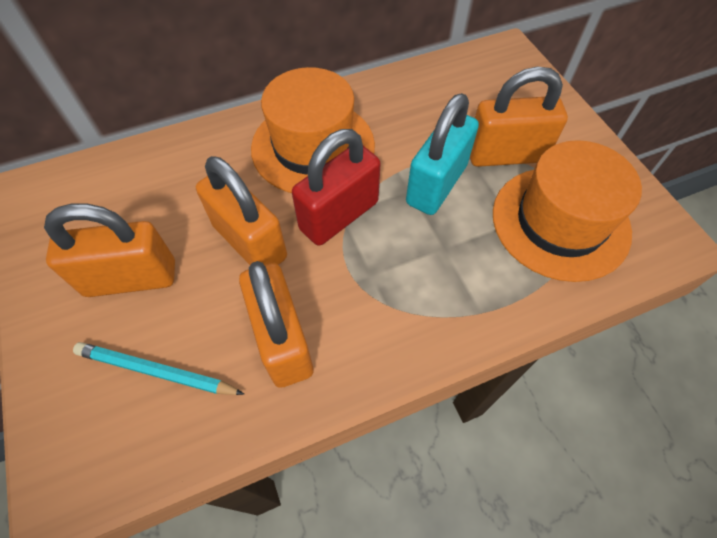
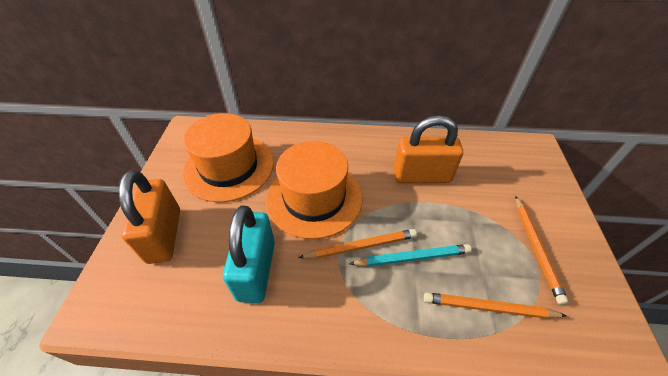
orange padlock: [44,204,175,297] [196,156,287,265] [239,261,313,388] [470,66,568,167] = 4 -> [118,170,180,264] [394,115,463,183] = 2
orange pencil: none = 0 -> [298,229,417,259] [424,292,567,319] [515,196,569,305] = 3
red padlock: [292,129,381,246] = 1 -> none = 0

